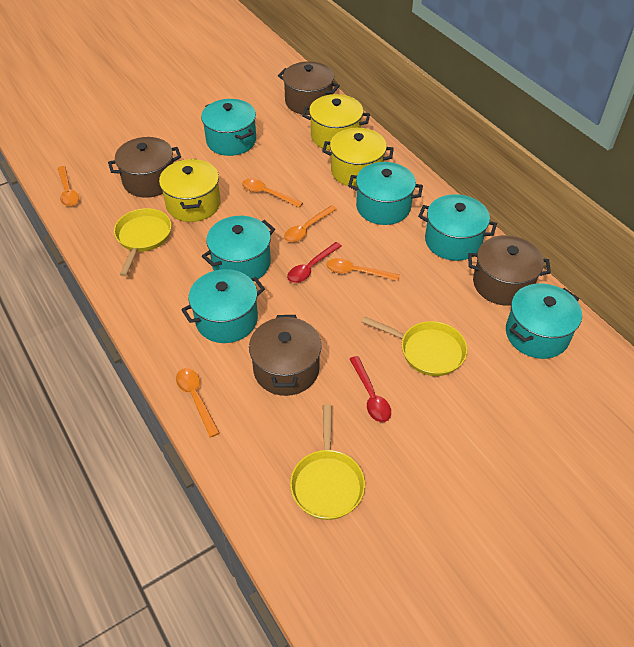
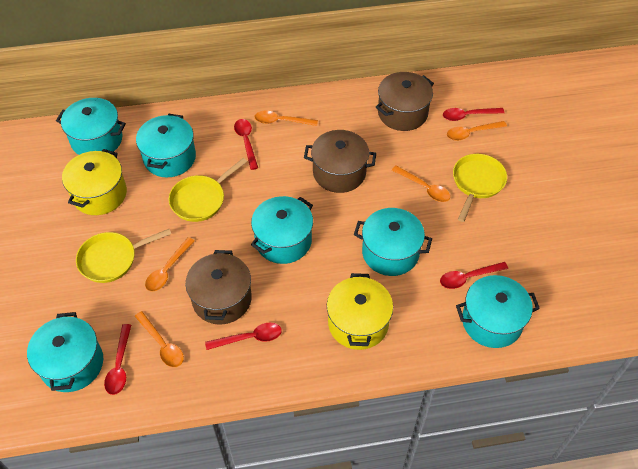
brown pot: [108,137,181,198] [249,315,322,396] [278,61,340,115] [468,235,551,306] = 4 -> [186,250,252,325] [304,130,376,193] [376,72,434,131] = 3
red spoon: [287,242,342,283] [350,356,391,422] = 2 -> [104,324,131,395] [205,323,282,350] [234,119,258,170] [440,262,508,289] [443,108,504,121] = 5
yellow pot: [159,159,221,222] [302,94,370,150] [322,128,394,187] = 3 -> [62,149,127,215] [327,273,393,350] = 2

